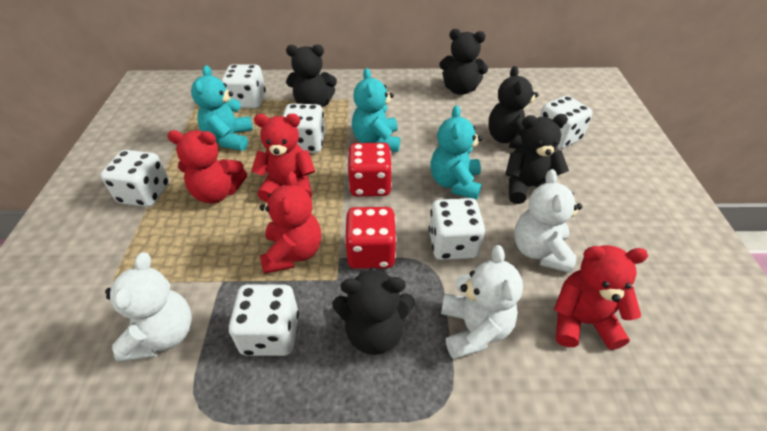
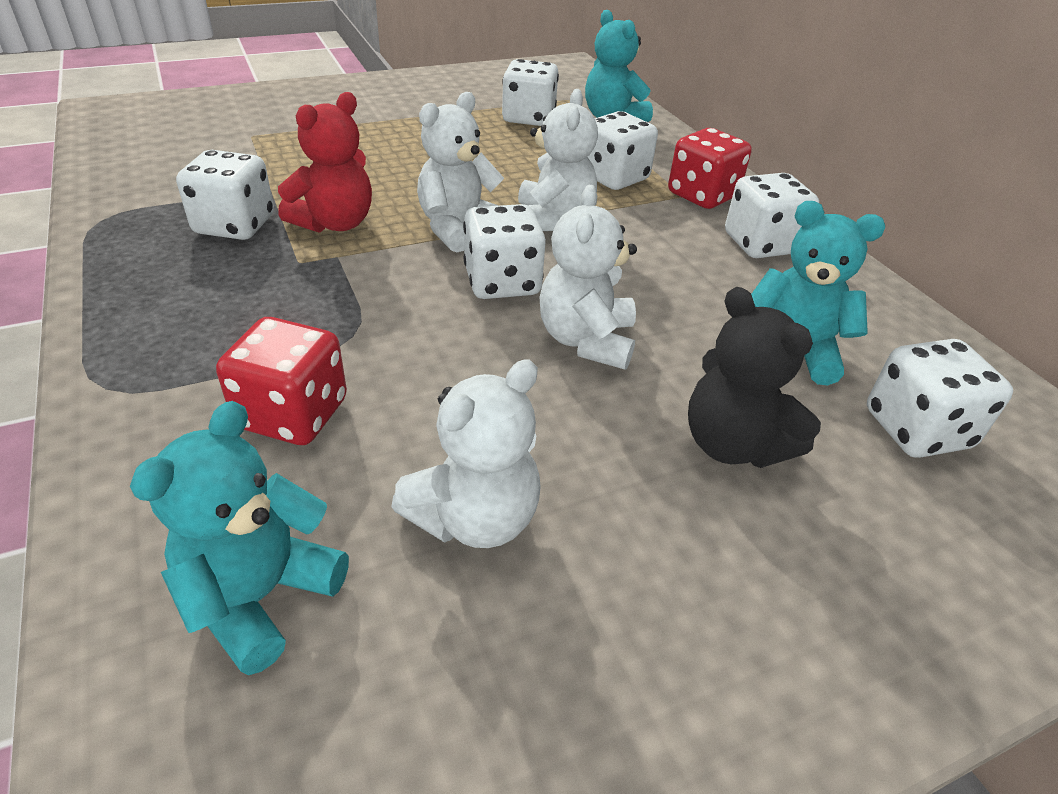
black teddy bear: [286,45,337,107] [333,267,415,355] [439,29,488,95] [488,66,539,149] [505,114,569,204] = 5 -> [688,287,821,468] = 1
red teddy bear: [167,130,247,204] [251,114,315,202] [259,171,321,274] [554,245,648,350] = 4 -> [278,92,372,233] = 1
white teddy bear: [105,252,192,362] [441,245,523,359] [514,169,582,273] = 3 -> [391,360,541,548] [417,92,504,253] [518,89,598,231] [540,185,637,370] = 4

